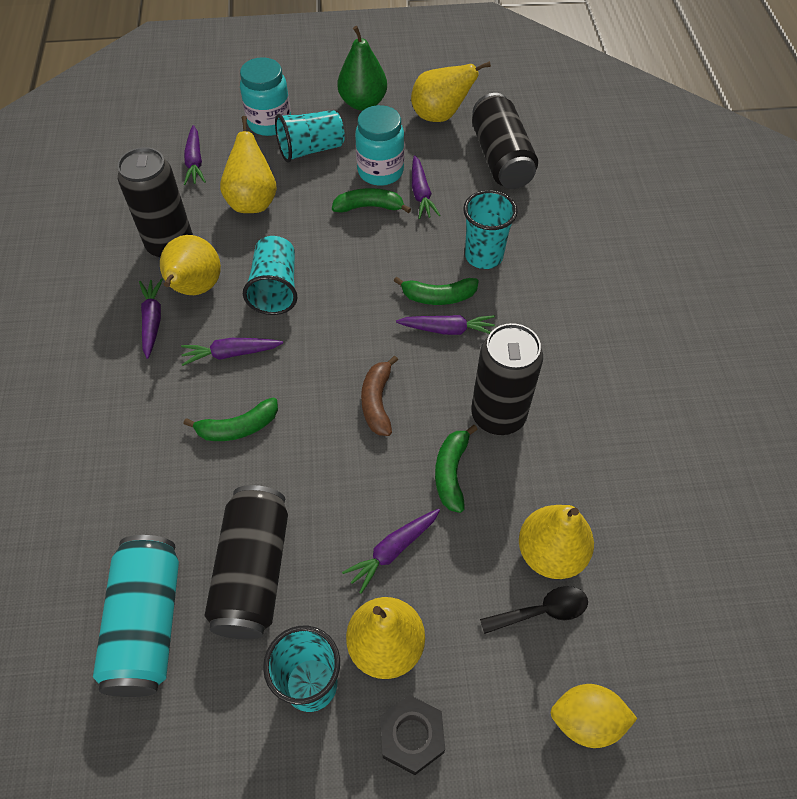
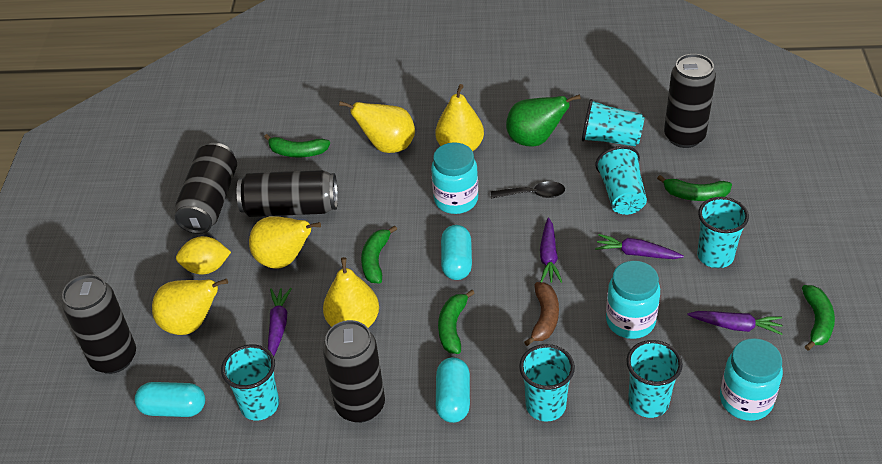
black can: [117,147,193,258] [205,485,288,639] [471,323,543,435] [472,93,538,189] = 4 -> [62,274,136,374] [175,143,237,234] [237,170,338,217] [323,320,385,423] [664,54,716,148] = 5
black nut: [380,695,445,775] = 1 -> none = 0
green banana: [184,397,278,441] [332,188,411,213] [394,277,479,305] [435,425,478,513] = 4 -> [264,134,330,157] [361,225,397,284] [438,290,475,354] [657,175,732,201] [802,285,835,350] = 5
purple carrot: [139,278,163,359] [181,338,283,366] [184,125,206,185] [342,509,440,594] [396,315,495,335] [412,155,441,219] = 6 -> [268,288,292,356] [540,218,562,283] [595,234,684,259] [687,311,783,335] = 4
turquoise can: [93,535,179,697] = 1 -> none = 0
turquoise capsule: none = 0 -> [135,382,205,417] [436,357,470,423] [441,225,472,280] = 3
turquoise cup: [243,236,298,315] [263,626,340,712] [275,110,345,162] [463,190,518,269] = 4 -> [221,344,279,421] [519,344,575,422] [582,99,645,147] [595,146,647,215] [626,340,683,418] [697,197,749,268] = 6
turquoise jar: [240,57,291,136] [355,105,404,186] = 2 -> [431,142,478,214] [606,261,660,339] [720,338,783,421] = 3

